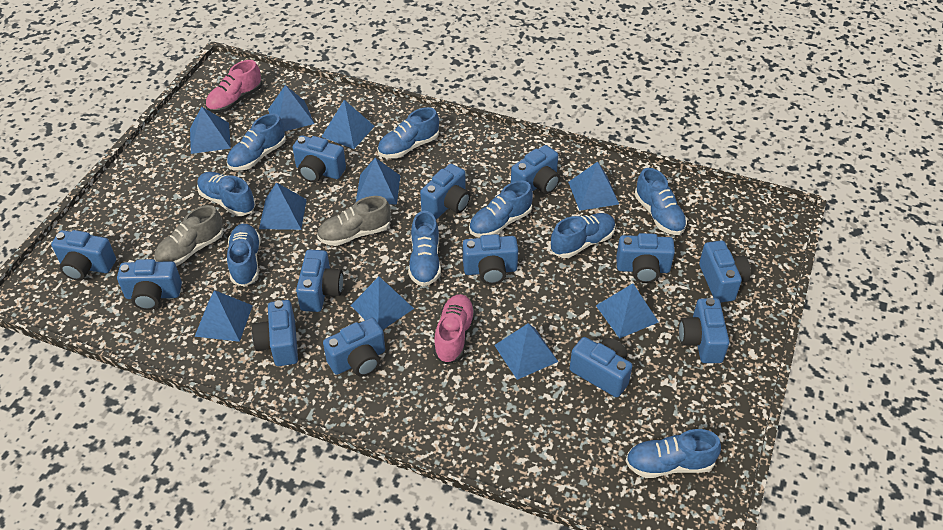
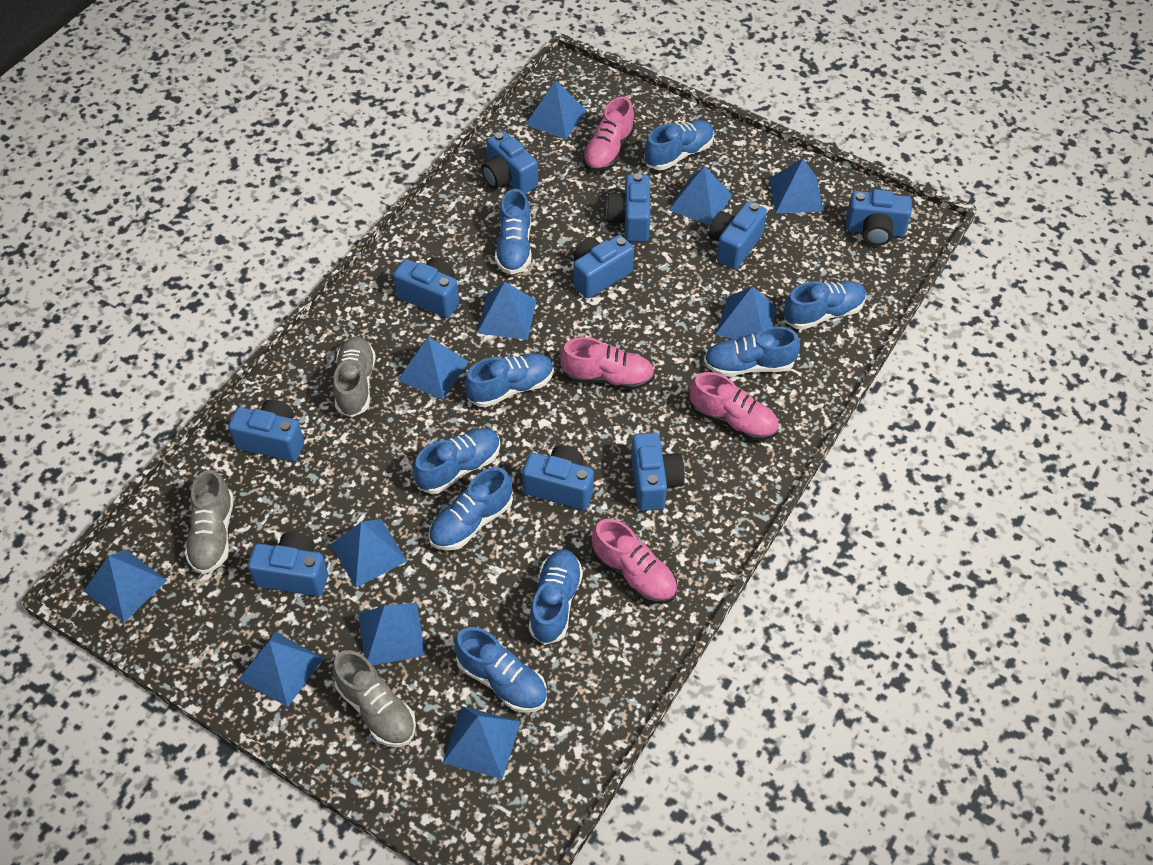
blue camera: [51,230,116,281] [117,259,182,310] [252,300,298,366] [293,136,346,183] [296,250,343,312] [323,318,385,376] [420,164,471,219] [463,234,518,284] [511,145,560,194] [570,337,632,397] [616,233,675,283] [679,298,729,363] [699,240,751,303] = 13 -> [228,399,304,462] [248,532,328,596] [393,257,459,318] [481,131,538,194] [522,445,594,510] [573,235,634,298] [606,173,650,241] [631,433,685,511] [709,201,767,269] [846,189,912,246] = 10
blue pyramid: [190,107,231,154] [195,290,253,342] [259,182,307,230] [268,85,314,131] [321,100,375,149] [351,277,414,330] [356,158,400,204] [494,323,558,380] [568,161,619,211] [596,283,658,338] = 10 -> [84,550,167,622] [239,632,324,707] [330,519,407,588] [358,603,425,665] [397,337,469,399] [442,706,521,779] [477,282,537,340] [525,80,587,139] [669,166,732,226] [715,287,777,339] [769,158,824,213] = 11
grey shoe: [154,205,224,266] [317,196,391,246] = 2 -> [185,470,234,574] [333,336,376,418] [333,650,416,747] = 3
pink shoe: [205,60,262,113] [433,294,475,364] = 2 -> [560,337,655,390] [583,97,635,172] [592,519,677,604] [690,372,779,441] = 4

